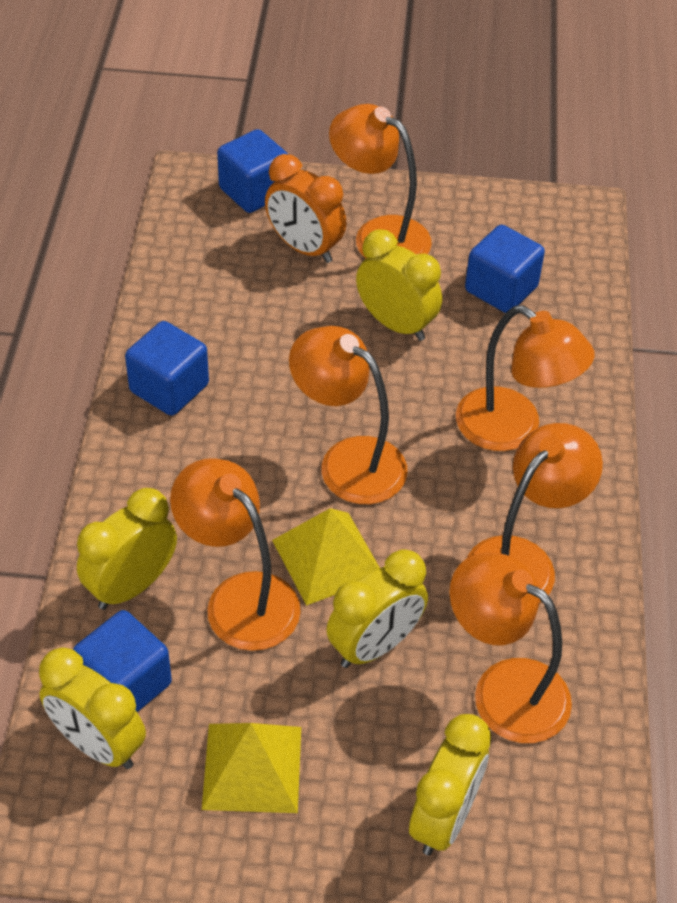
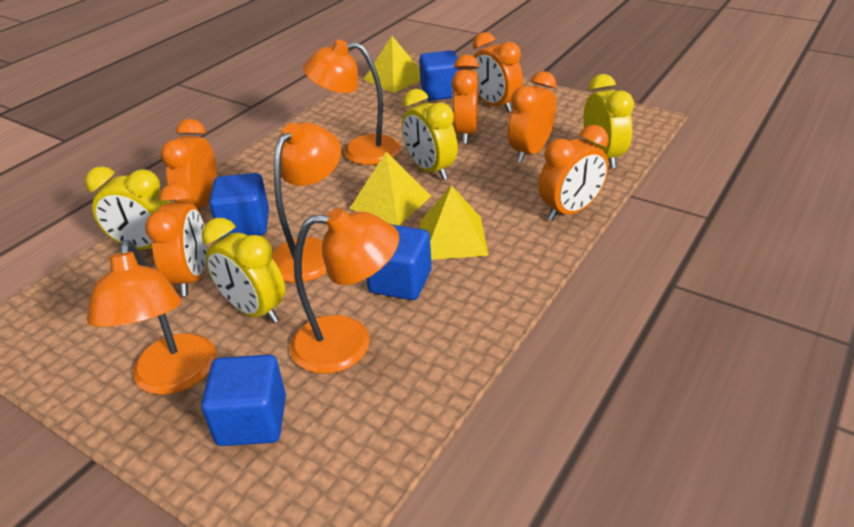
orange clock: [265,154,346,263] = 1 -> [145,183,207,296] [161,119,217,208] [452,54,479,144] [470,32,523,113] [508,71,556,163] [538,125,609,221] = 6
orange lamp: [170,458,301,651] [289,326,407,504] [329,104,432,259] [449,552,572,743] [456,305,595,451] [467,423,603,603] = 6 -> [87,240,216,395] [272,122,341,283] [290,208,399,374] [303,40,401,165] = 4
yellow clock: [39,647,146,769] [77,488,177,610] [326,549,428,668] [356,229,442,341] [409,714,491,855] = 5 -> [85,166,170,250] [202,218,285,323] [402,89,458,180] [583,74,634,168] = 4
yellow pyramid: [202,723,301,813] [272,508,380,606] = 2 -> [350,152,431,226] [364,36,420,93] [420,185,489,260] = 3

